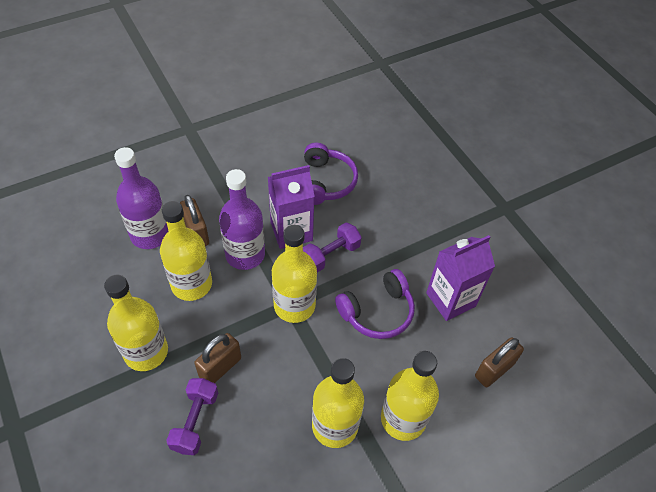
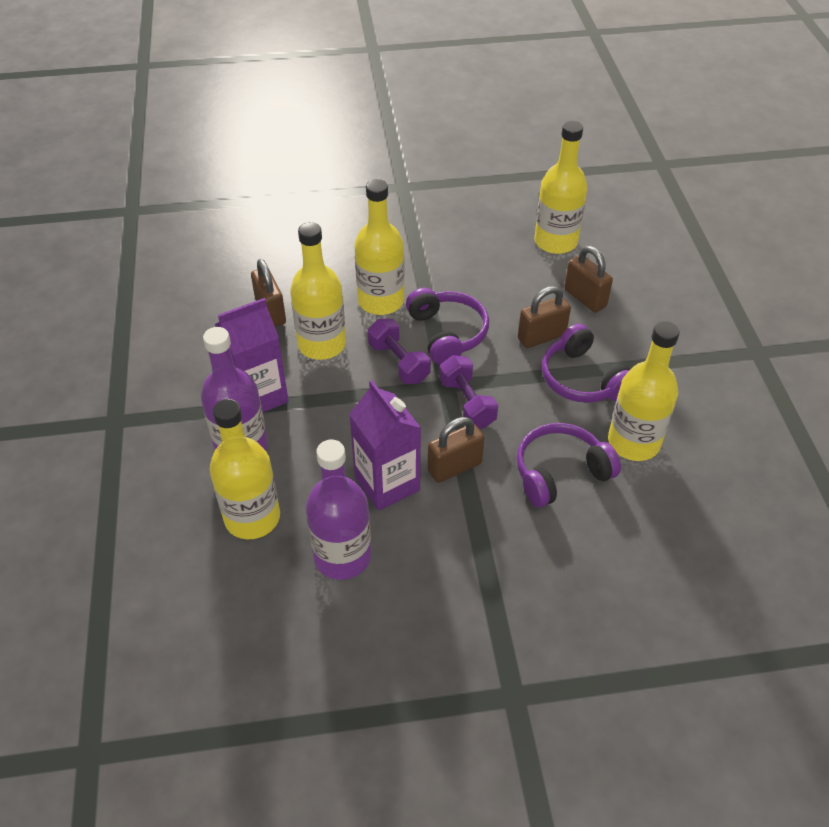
brown padlock: [180,195,209,246] [194,333,241,383] [475,337,524,387] = 3 -> [251,259,286,327] [428,417,484,483] [518,286,571,348] [564,246,613,313] = 4
purple headphones: [304,143,358,205] [335,269,415,339] = 2 -> [406,288,489,365] [516,423,621,508] [542,323,629,403] = 3

